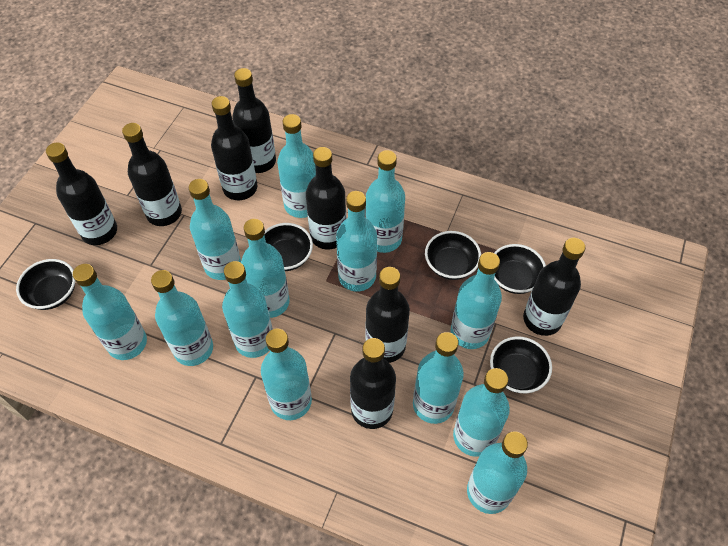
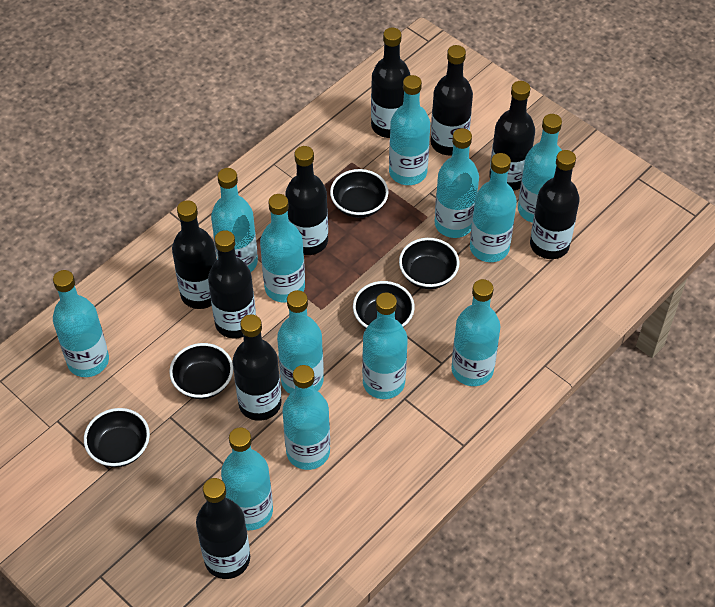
black bottle: [46,143,117,245] [122,123,182,226] [211,96,258,200] [232,68,276,173] [306,147,346,250] [350,338,396,429] [365,267,410,363] [523,238,585,336] = 8 -> [172,200,217,309] [196,478,250,579] [208,230,256,338] [233,314,282,421] [285,146,328,255] [371,28,410,138] [430,45,473,156] [489,81,535,191] [530,150,580,259] = 9
turquoise bottle: [73,264,147,360] [151,270,213,366] [189,179,241,280] [222,261,273,358] [241,219,289,318] [261,329,312,420] [277,114,316,218] [336,191,377,292] [365,150,405,253] [413,332,464,424] [450,252,502,349] [453,368,510,457] [467,431,528,514] = 13 -> [53,270,109,377] [211,168,258,272] [221,427,273,530] [260,194,305,302] [277,290,324,394] [283,365,330,470] [362,293,408,399] [389,75,430,185] [434,128,479,238] [451,279,500,386] [470,153,517,262] [518,114,562,223] = 12

